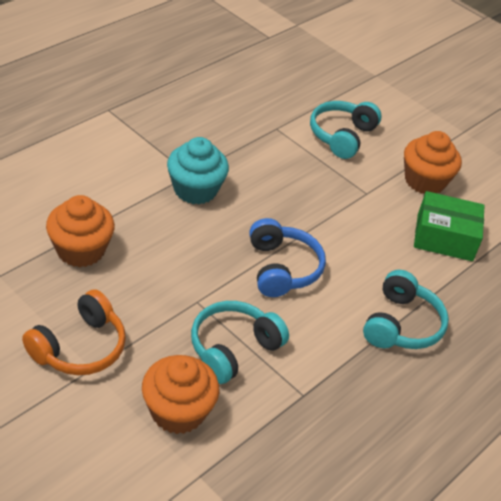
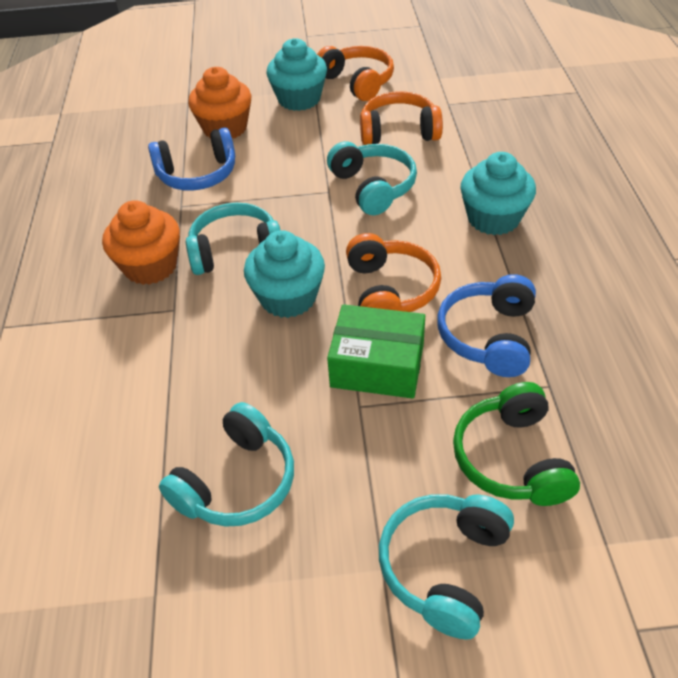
blue headphones: [249,218,326,297] = 1 -> [148,127,235,191] [437,274,536,377] = 2
green headphones: none = 0 -> [453,382,580,506] = 1
orange cupcake: [46,195,115,267] [142,355,219,434] [404,131,462,194] = 3 -> [102,200,180,285] [188,67,252,139] = 2
orange headphones: [22,289,126,375] = 1 -> [317,46,394,101] [346,233,441,312] [360,91,443,145] = 3
turquoise cupcake: [167,137,229,204] = 1 -> [244,230,325,318] [267,38,327,111] [460,152,536,235] = 3
turquoise headphones: [191,301,289,384] [310,101,382,159] [363,270,449,349] = 3 -> [159,402,294,527] [186,203,280,275] [327,141,417,215] [379,494,514,640] = 4

